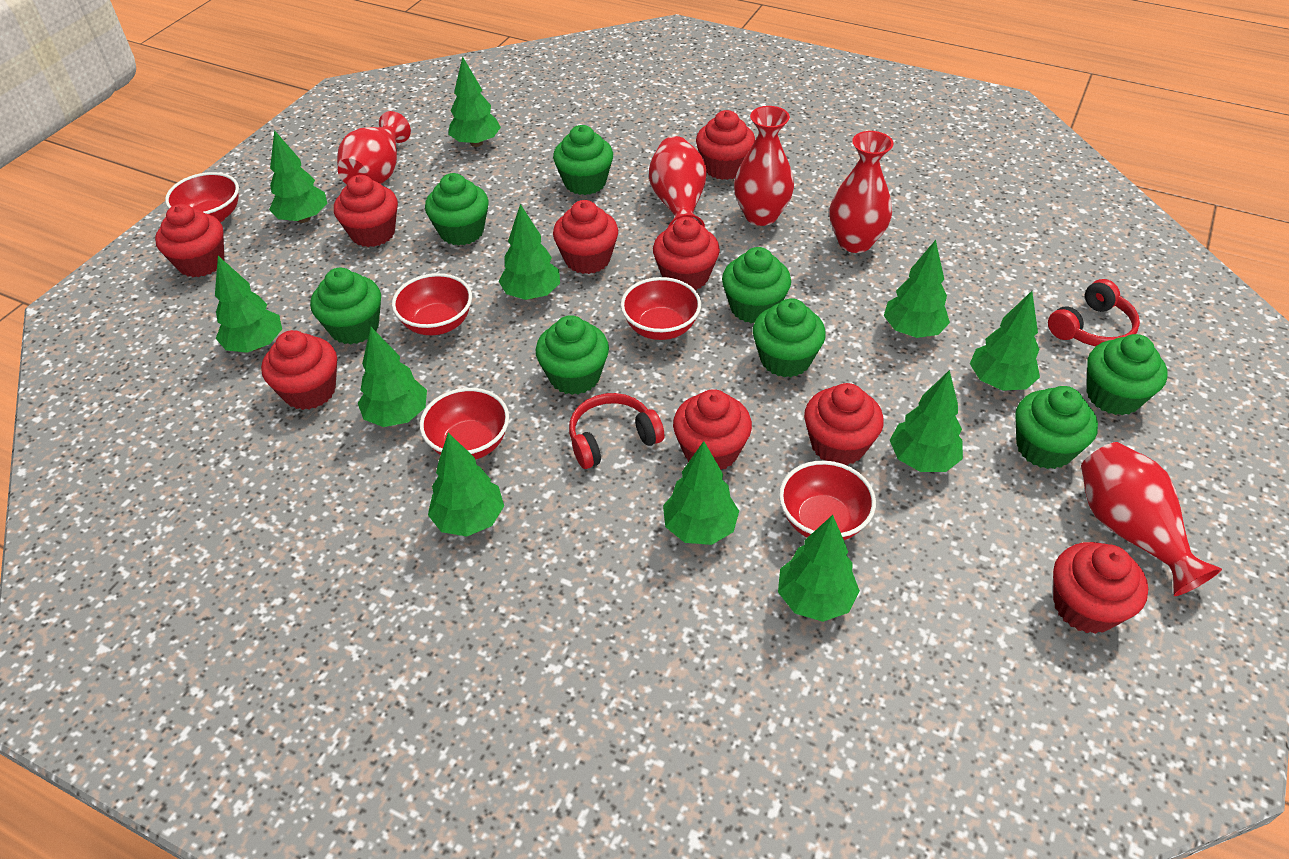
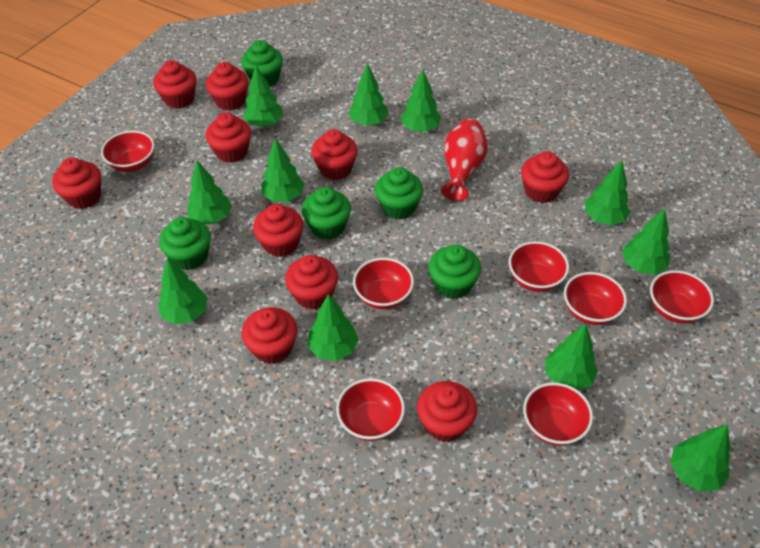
green cupcake: [310,268,381,345] [425,173,489,246] [536,315,609,395] [553,125,613,195] [722,247,791,323] [753,298,826,377] [1015,386,1098,469] [1087,334,1168,416] = 8 -> [159,217,211,270] [241,40,283,87] [302,187,351,240] [375,167,423,220] [429,245,481,299] = 5
red bowl: [165,172,239,223] [392,273,472,335] [419,388,509,460] [621,277,701,340] [779,461,876,540] = 5 -> [101,131,155,172] [336,378,405,441] [353,258,414,309] [509,241,569,292] [523,382,593,446] [564,272,627,325] [650,270,714,323] = 7
red cupcake: [155,204,224,277] [261,330,337,410] [334,175,398,247] [553,200,618,274] [653,217,720,290] [673,389,752,470] [696,110,755,180] [804,383,884,465] [1053,542,1148,634] = 9 -> [52,157,101,209] [153,60,196,109] [206,62,249,111] [206,112,251,163] [241,307,298,364] [253,204,303,257] [285,255,338,310] [311,129,358,180] [417,381,477,442] [521,151,569,203] = 10
red headphones: [569,393,664,469] [1048,279,1140,346] = 2 -> none = 0
red vase: [337,111,411,184] [649,136,707,227] [734,106,794,226] [830,131,894,253] [1081,442,1222,596] = 5 -> [441,119,488,201] = 1

